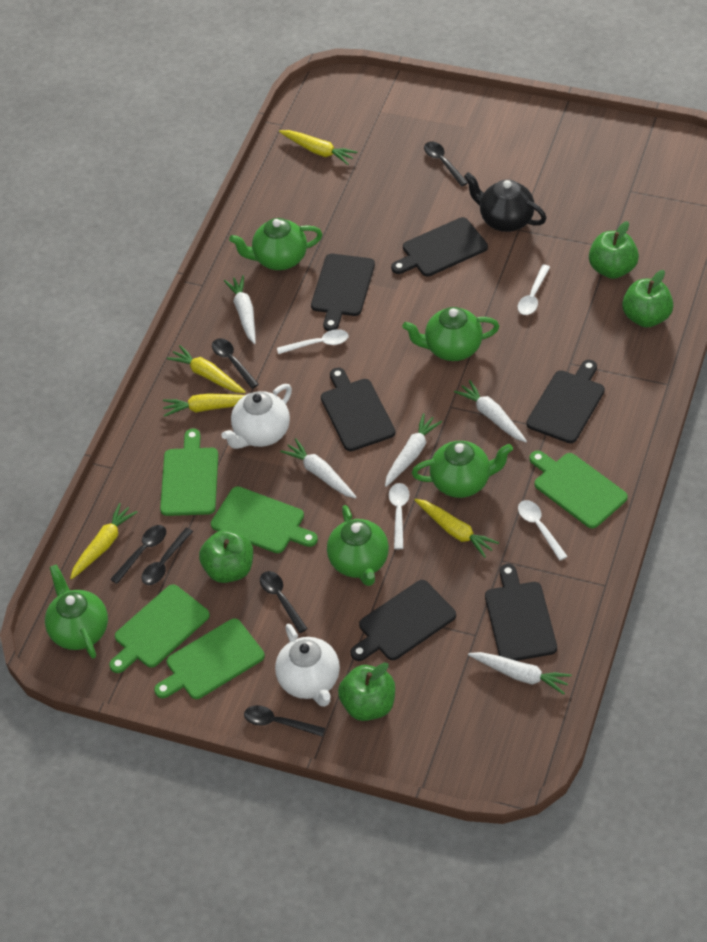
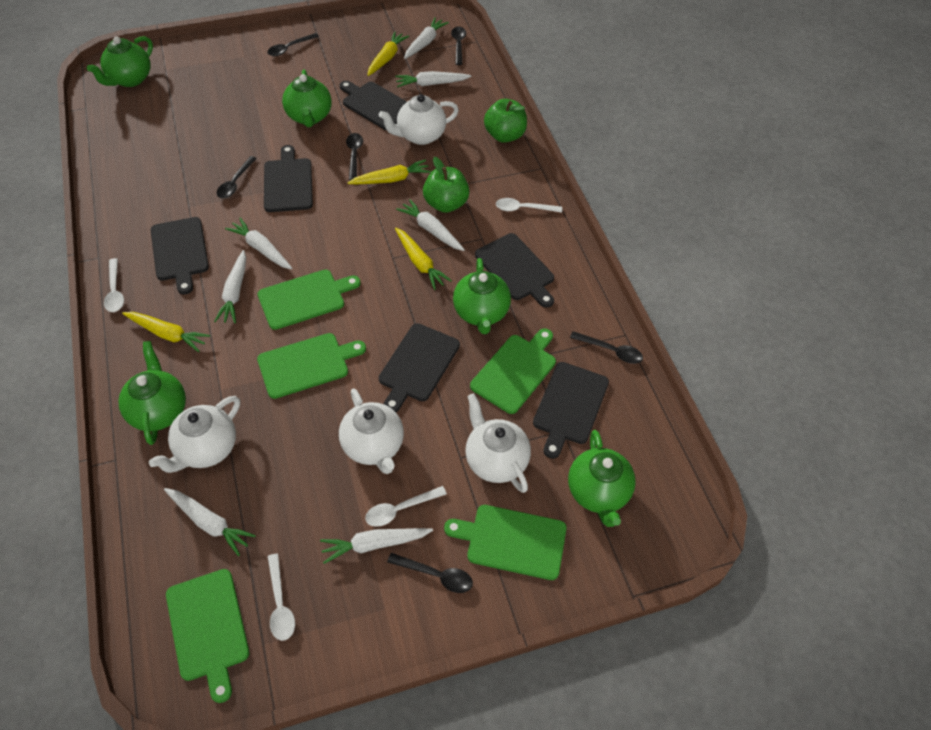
black teapot: [464,172,547,232] = 1 -> none = 0
green apple: [199,530,253,583] [338,662,395,721] [589,221,639,279] [622,270,674,328] = 4 -> [423,157,469,213] [484,99,527,143] = 2
white carrot: [224,275,256,344] [280,438,357,498] [385,413,442,487] [454,380,527,442] [468,652,572,695] = 5 -> [164,488,256,556] [214,250,246,323] [225,218,292,269] [320,528,433,564] [395,71,471,88] [396,199,465,251] [404,17,449,59] = 7
white teapot: [221,384,292,449] [275,624,340,707] = 2 -> [149,396,240,473] [339,388,404,474] [379,94,459,145] [465,394,531,493] = 4
yellow carrot: [70,503,137,580] [163,393,245,417] [167,345,246,393] [279,130,357,165] [414,499,499,558] = 5 -> [122,312,210,352] [348,160,431,184] [367,31,409,76] [395,228,452,290] = 4

